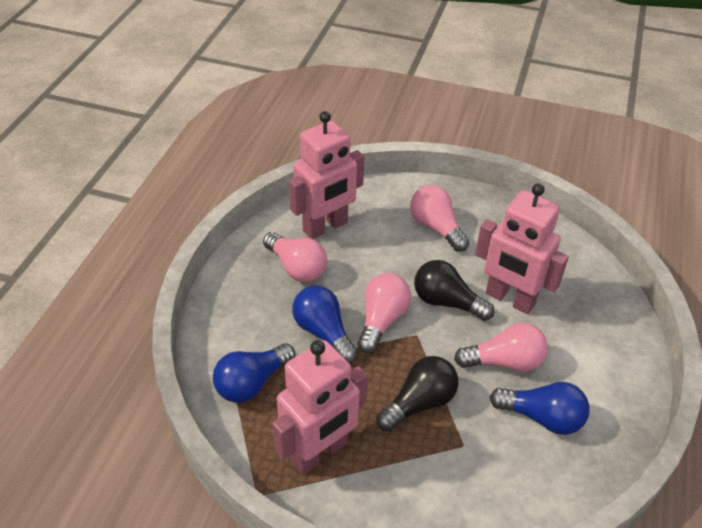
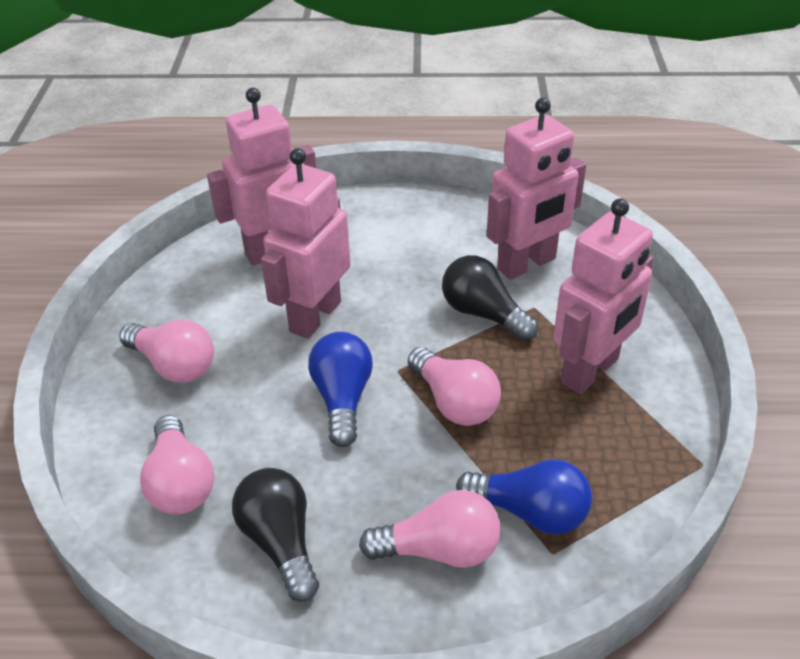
blue light bulb: [213,343,295,403] [292,286,358,363] [490,382,590,435] = 3 -> [308,332,373,447] [456,459,592,535] = 2
pink robot: [272,340,368,475] [289,111,364,239] [475,183,569,314] = 3 -> [207,88,316,265] [261,148,351,339] [487,98,586,280] [553,198,654,394] = 4

